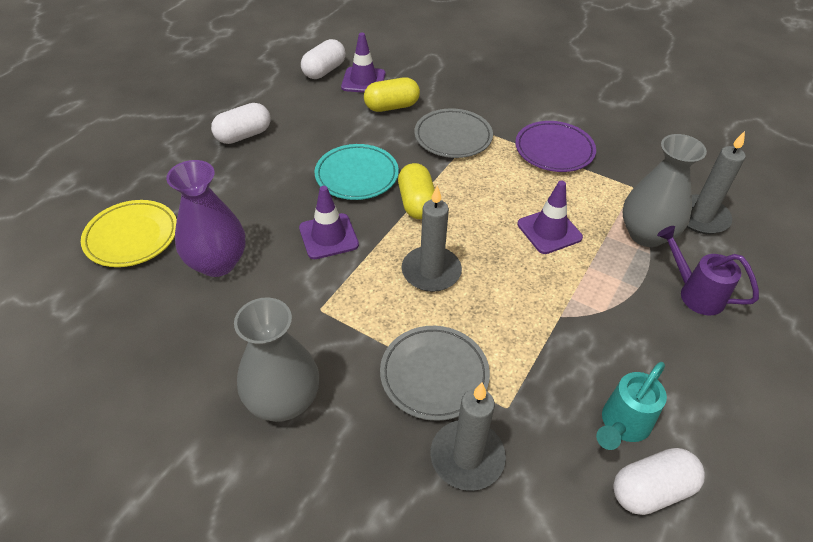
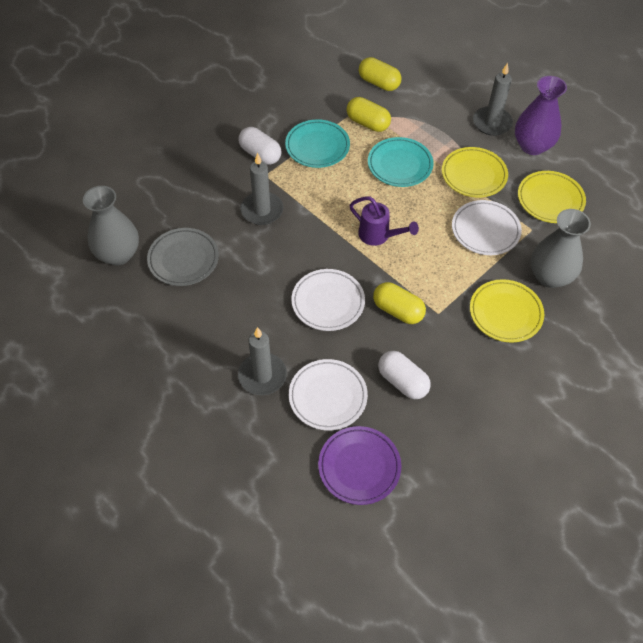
grey plate: [380,326,490,421] [414,108,493,158] = 2 -> [147,228,219,286] = 1
purple traffic cone: [299,186,359,259] [341,33,385,93] [517,181,583,254] = 3 -> none = 0
turquoise plate: [314,144,399,200] = 1 -> [285,119,350,168] [368,137,434,187] = 2
turquoise watering can: [596,362,667,450] = 1 -> none = 0
white capsule: [211,103,270,144] [301,39,346,79] [613,448,705,515] = 3 -> [239,127,281,165] [378,351,431,399] = 2
white plate: none = 0 -> [289,359,368,431] [291,269,365,331] [452,200,522,255] = 3
yellow capsule: [364,77,420,112] [398,163,435,219] = 2 -> [346,97,391,132] [359,57,402,91] [373,282,426,324] = 3
yellow plate: [81,200,177,267] = 1 -> [442,147,508,197] [470,279,544,343] [518,171,586,223] = 3

